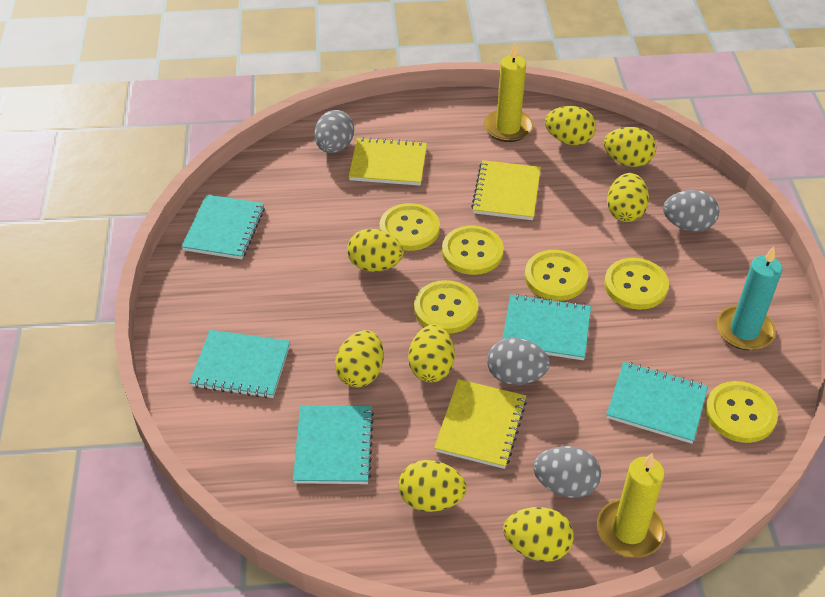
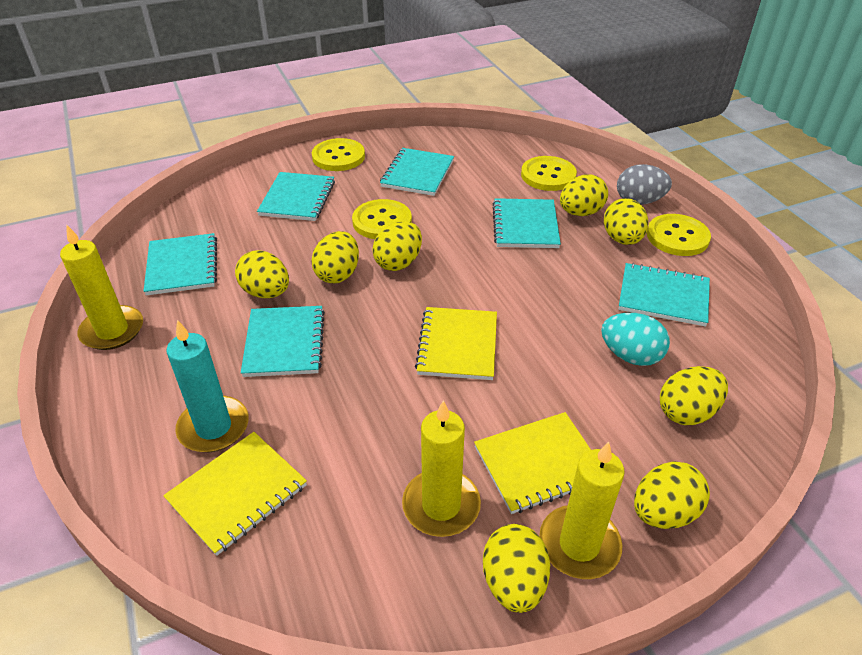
grey egg: [314,110,354,153] [487,338,550,385] [533,446,601,498] [663,190,719,232] = 4 -> [617,164,672,205] = 1
turquoise egg: none = 0 -> [601,313,670,366] = 1
turquoise notebook: [181,195,265,259] [190,330,290,398] [293,405,374,484] [502,294,591,360] [606,362,708,444] = 5 -> [144,233,217,295] [241,306,325,377] [257,172,335,221] [380,148,454,196] [492,198,561,248] [618,263,710,327] = 6
yellow button: [380,203,440,251] [414,280,479,334] [442,225,504,275] [525,250,588,301] [604,258,669,309] [705,381,778,443] = 6 -> [312,138,365,171] [352,199,412,239] [521,156,577,191] [647,214,711,256] = 4
yellow candle: [484,44,533,142] [597,453,665,558] = 2 -> [60,225,143,350] [402,400,481,537] [539,442,625,579] = 3

